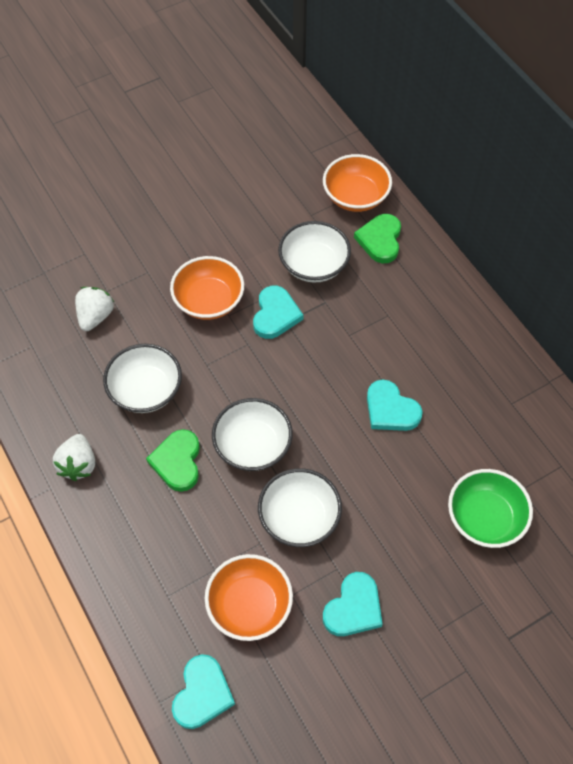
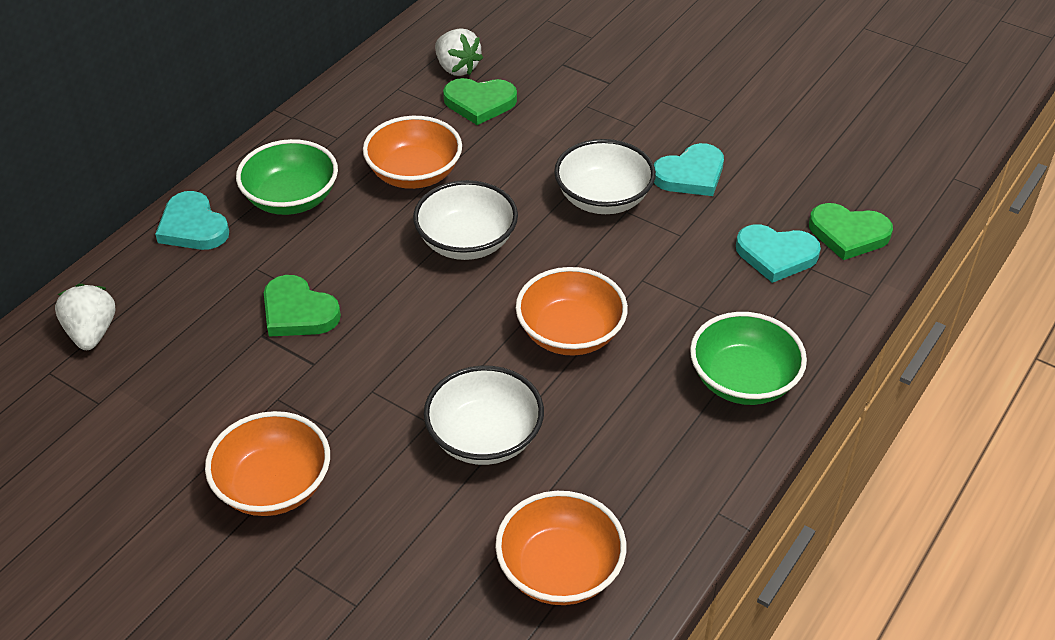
green bowl: [448,469,533,548] = 1 -> [236,139,338,215] [690,312,807,405] = 2
green heart: [146,429,200,492] [354,214,401,263] = 2 -> [264,275,341,336] [443,78,517,125] [809,203,893,260] = 3
orange bowl: [170,256,244,320] [205,554,293,641] [323,154,392,212] = 3 -> [205,411,330,516] [363,116,462,189] [495,491,626,605] [516,267,628,356] = 4
turquoise heart: [172,654,235,729] [253,286,303,339] [323,572,383,636] [367,379,423,431] = 4 -> [155,191,229,250] [654,143,724,196] [736,224,821,283] = 3
white bowl: [103,344,182,413] [212,398,293,471] [258,468,342,547] [278,221,351,283] = 4 -> [413,180,518,260] [424,366,544,465] [554,139,656,214] = 3

